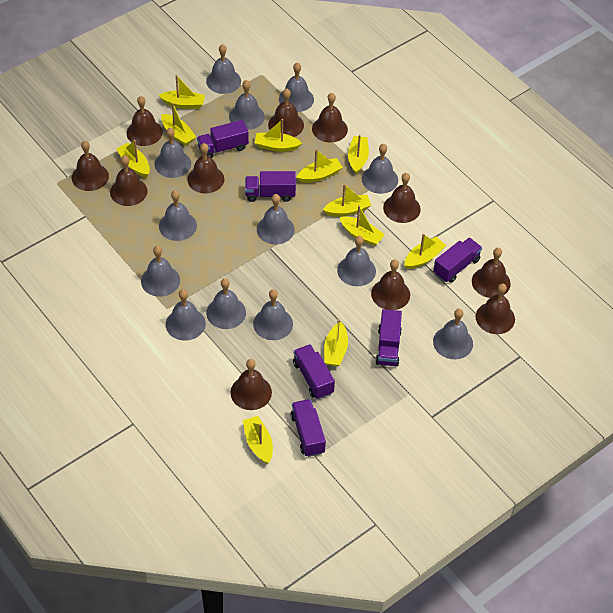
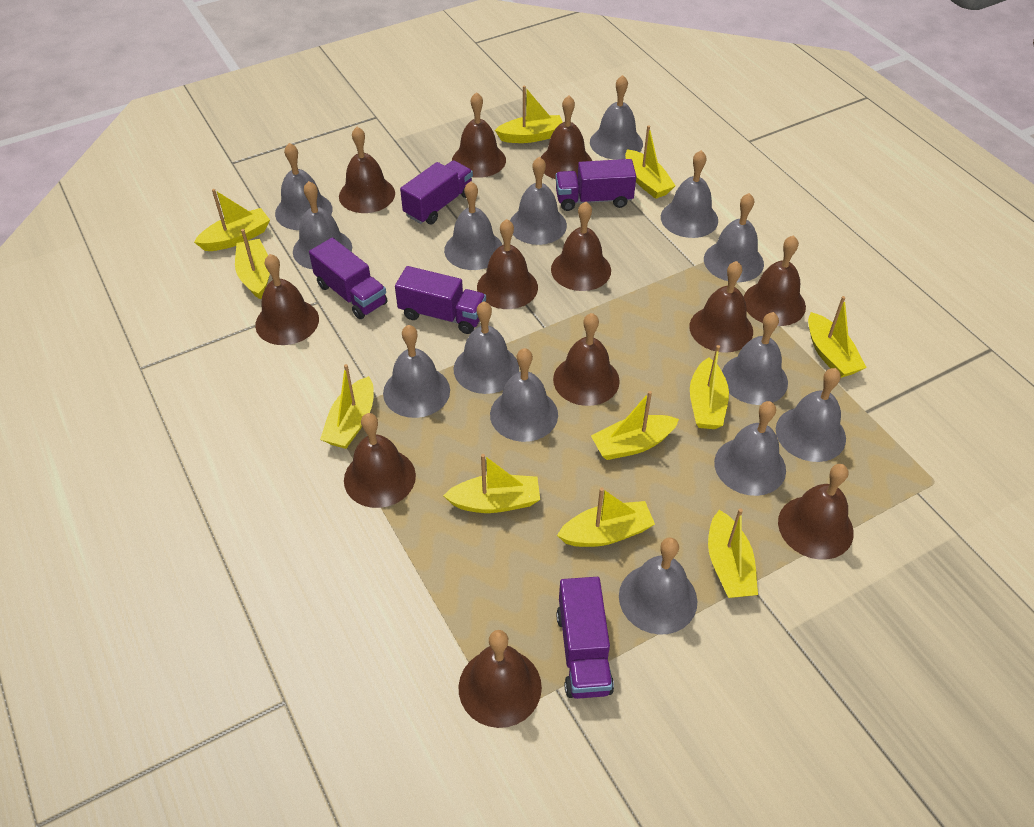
brown bell: [72,141,109,191] [110,156,148,206] [126,96,163,146] [187,143,224,194] [230,359,272,410] [268,89,304,137] [312,93,348,143] [371,260,410,310] [383,173,421,223] [472,248,510,298] [475,284,515,334] = 11 -> [255,254,319,345] [339,127,395,213] [344,413,416,508] [452,92,506,178] [459,630,542,728] [477,219,538,309] [540,96,592,179] [551,201,611,291] [553,313,620,406] [689,261,753,353] [743,235,806,326] [778,464,854,560] = 12
grey bell: [141,246,180,297] [155,128,191,178] [159,190,197,241] [166,289,206,341] [206,44,241,94] [206,278,246,329] [229,80,265,130] [253,289,293,340] [257,194,295,245] [279,62,314,112] [337,236,376,286] [362,144,398,194] [433,309,473,359] = 13 -> [275,143,333,230] [293,181,352,269] [383,325,450,418] [444,181,502,270] [453,302,519,394] [490,348,558,442] [510,157,567,245] [590,75,643,160] [619,538,697,635] [661,150,718,238] [704,193,764,282] [714,401,786,496] [722,312,788,405] [776,368,846,462] = 14
purple truck: [197,120,249,158] [245,171,296,202] [290,399,326,457] [293,344,335,399] [375,309,402,367] [433,238,482,283] = 6 -> [309,238,388,319] [395,266,486,334] [400,160,473,224] [555,159,636,211] [556,577,614,699] = 5

